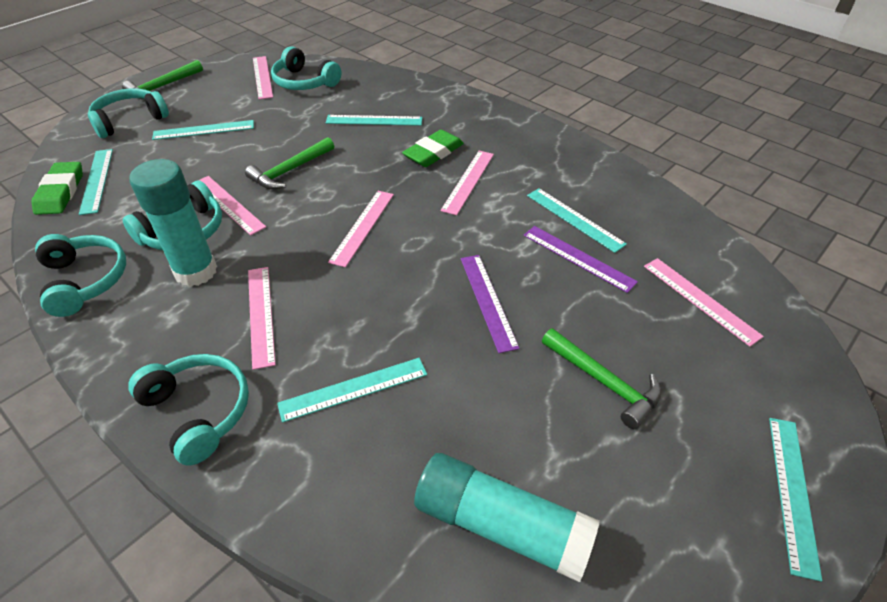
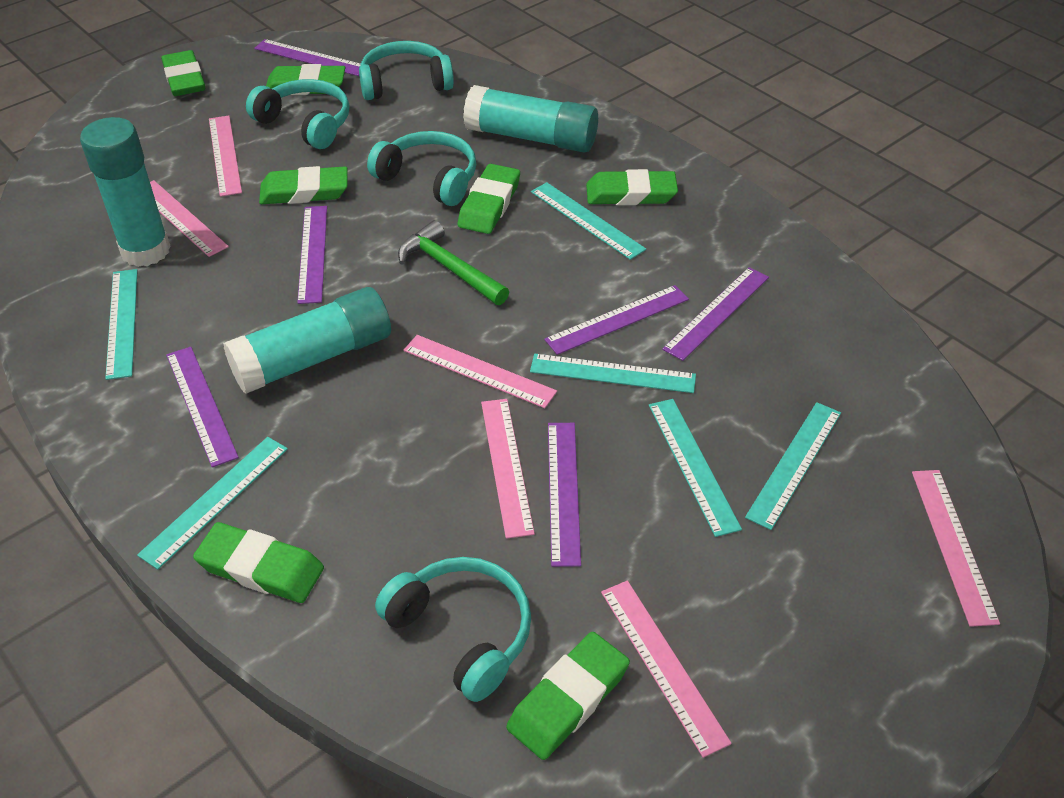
green eraser: [31,162,83,215] [402,130,464,167] = 2 -> [161,50,205,96] [193,522,324,603] [259,166,348,204] [266,64,345,95] [458,164,520,234] [506,632,630,760] [586,169,678,205] = 7
green hammer: [122,60,203,100] [245,137,334,189] [542,328,662,429] = 3 -> [398,220,509,305] = 1
purple ruler: [461,255,520,353] [524,226,638,293] = 2 -> [166,347,239,467] [254,39,360,76] [297,206,327,304] [544,285,689,355] [548,423,581,567] [662,267,769,361] = 6
turquoise glue stick: [129,159,217,287] [414,453,600,582] = 2 -> [80,117,171,267] [223,287,391,394] [463,85,598,153] = 3
turquoise headphones: [35,234,126,317] [88,88,169,138] [123,181,222,250] [128,354,249,465] [271,46,341,90] = 5 -> [246,79,349,149] [359,41,454,100] [367,131,476,206] [375,557,531,702] = 4

